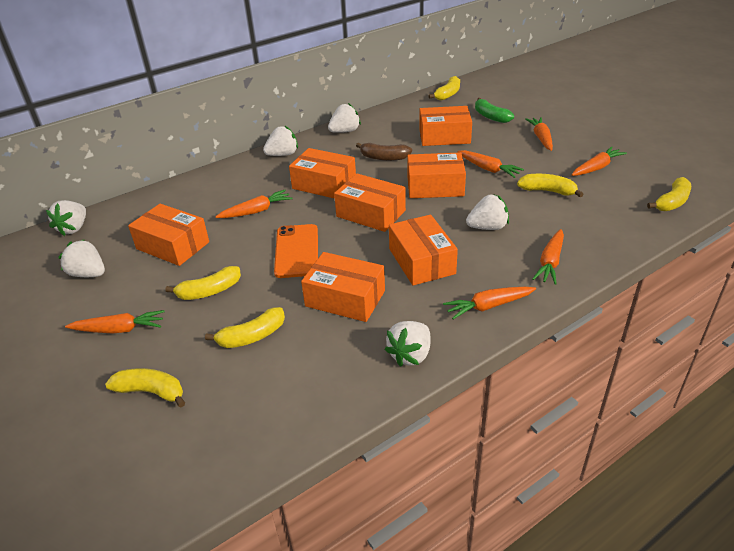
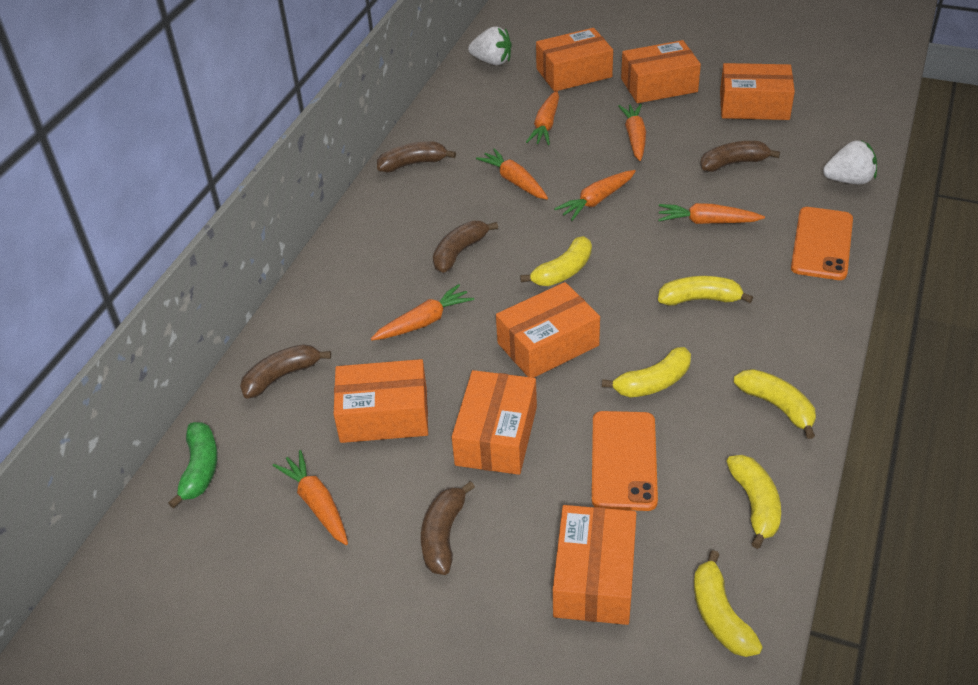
brown banana: [356,143,412,161] = 1 -> [240,344,331,398] [377,141,456,173] [421,481,475,575] [433,221,498,273] [700,141,780,172] = 5
orange phone: [274,224,318,278] = 1 -> [592,411,658,511] [791,207,853,280] = 2
white strawberry: [46,200,86,236] [58,239,105,277] [263,126,298,156] [328,103,361,133] [384,321,430,367] [466,194,509,230] = 6 -> [468,26,512,65] [823,140,877,184] = 2

